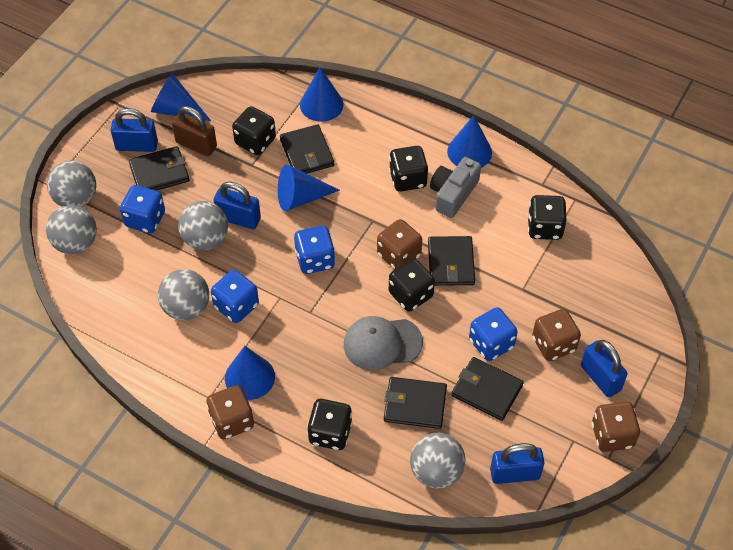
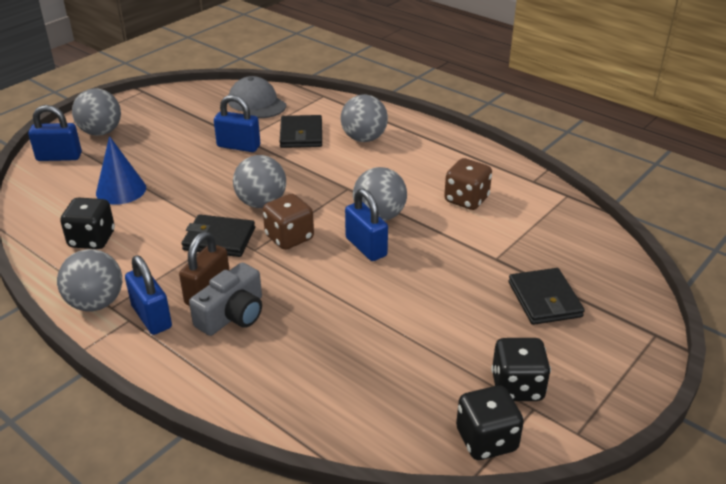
black dice: [232,106,276,155] [307,399,352,450] [389,146,428,192] [389,259,435,311] [528,195,567,240] = 5 -> [60,197,115,249] [456,385,524,460] [491,338,551,401] = 3
black wallet: [129,146,190,191] [280,124,334,174] [384,377,447,429] [428,236,475,286] [451,357,524,421] = 5 -> [182,214,255,257] [280,115,322,148] [508,268,585,325] = 3
blue cone: [151,73,211,121] [225,346,275,400] [278,165,340,211] [300,67,343,122] [447,115,492,168] = 5 -> [96,136,146,205] = 1
blue dice: [120,185,165,233] [211,270,259,323] [294,226,335,274] [469,307,518,361] = 4 -> none = 0
brown dice: [206,385,254,439] [377,219,422,269] [532,309,581,361] [592,402,640,452] = 4 -> [263,194,314,250] [444,158,492,210] = 2

